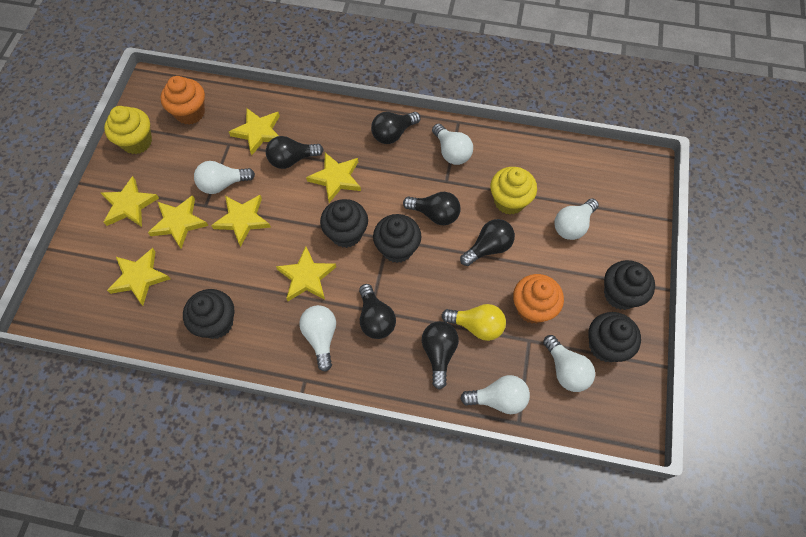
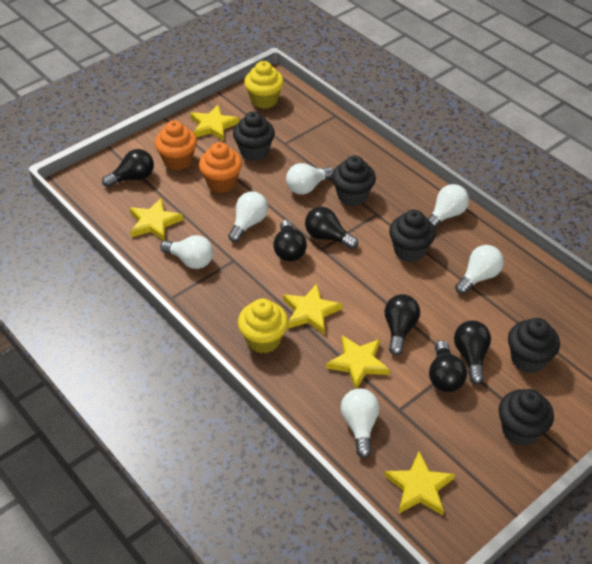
yellow light bulb: [442,304,506,341] = 1 -> none = 0
yellow star: [101,176,159,227] [107,248,170,305] [148,195,209,249] [211,195,271,247] [229,108,280,155] [276,247,336,301] [306,153,361,203] = 7 -> [130,198,184,241] [190,105,239,141] [283,284,342,334] [326,335,390,389] [384,451,455,515] = 5

